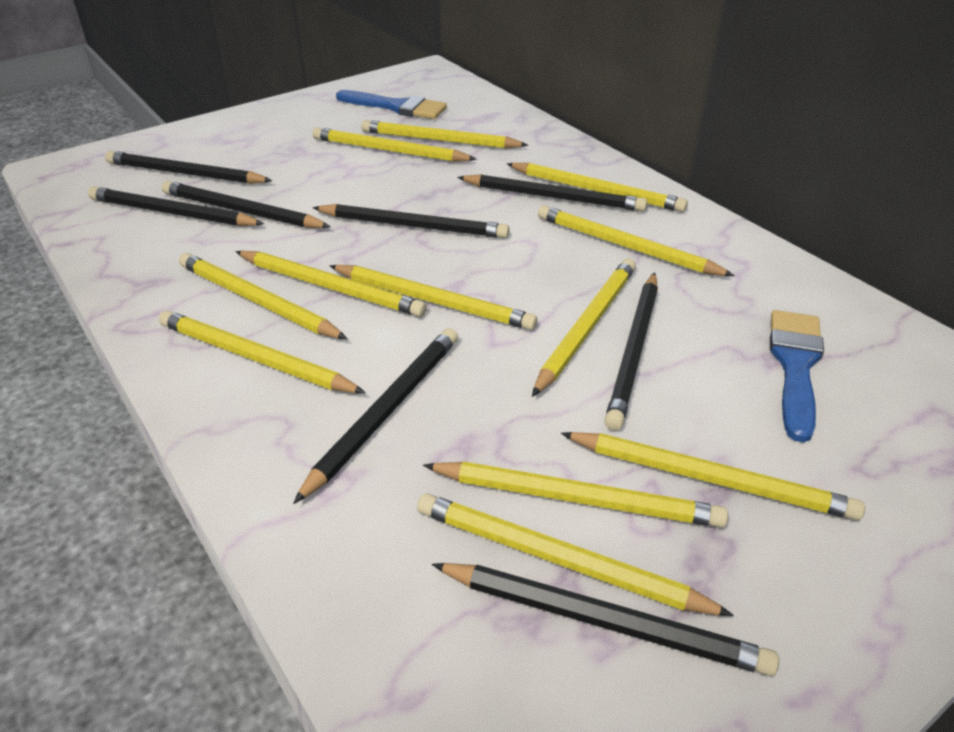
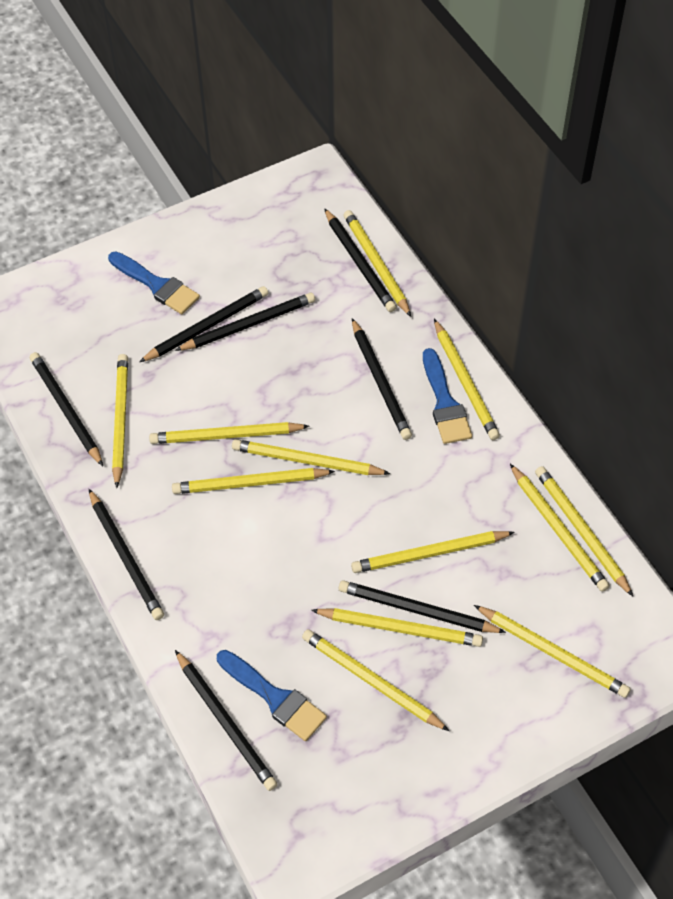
blue brush: [336,90,447,119] [770,310,824,443] = 2 -> [108,252,200,314] [217,650,327,741] [423,348,472,444] = 3

